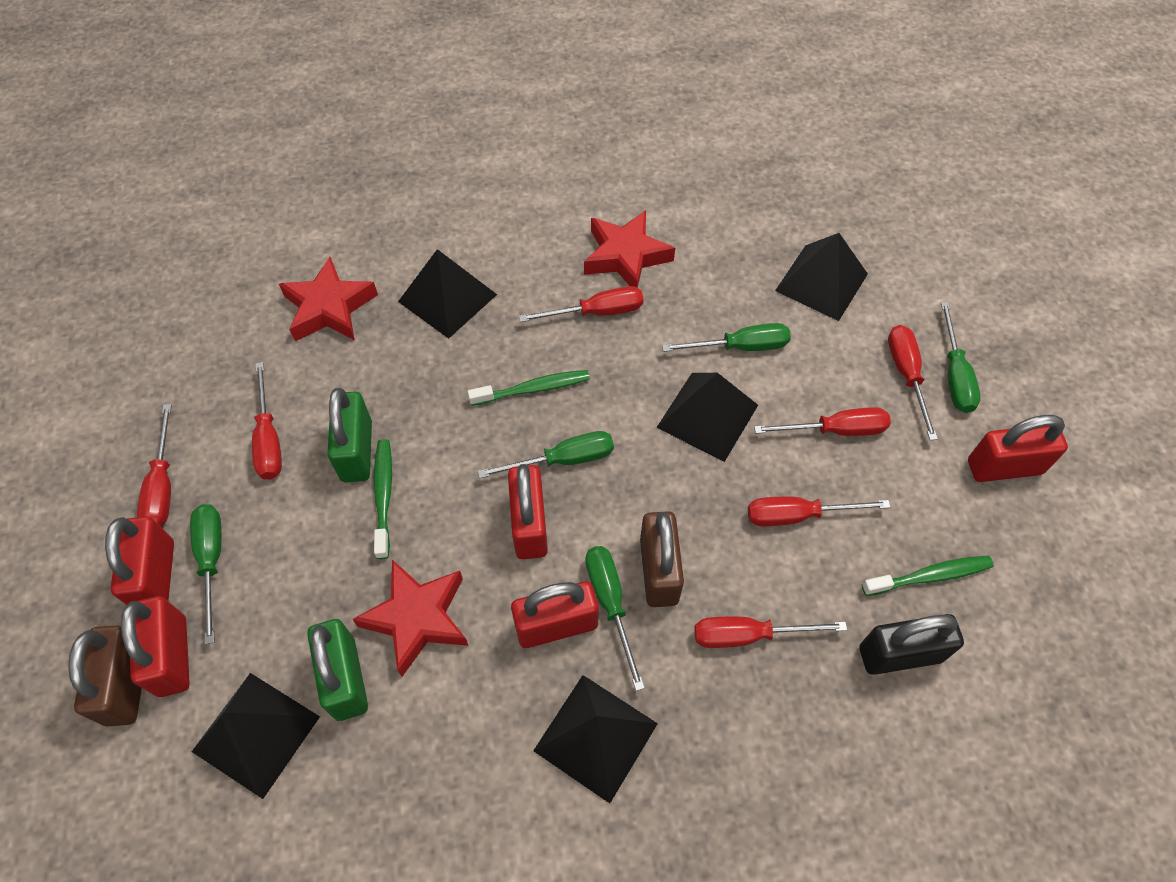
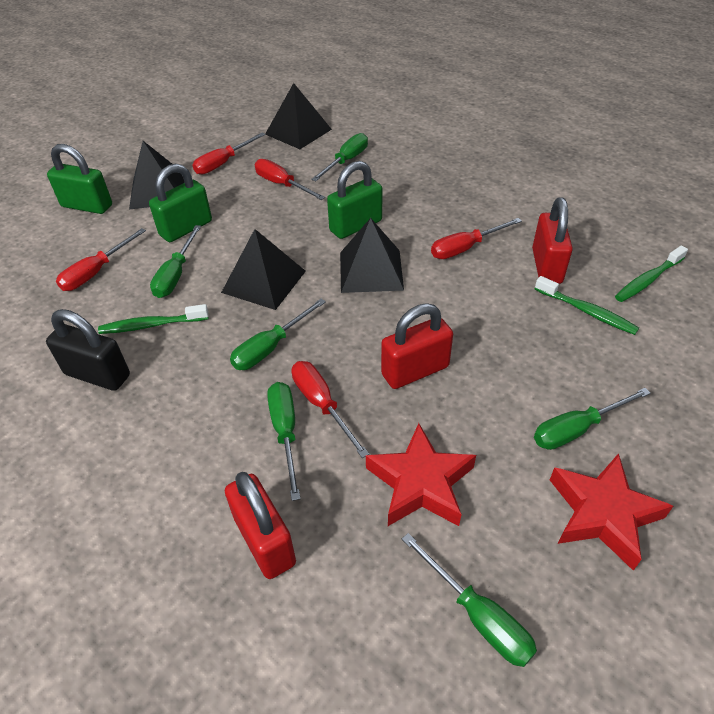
black pyramid: [192,673,320,799] [398,249,497,339] [533,675,658,803] [656,373,758,462] [775,233,868,321] = 5 -> [129,141,184,209] [221,229,306,310] [265,83,332,149] [340,218,404,293] = 4
brown padlock: [68,625,142,727] [640,511,684,607] = 2 -> none = 0
green padlock: [307,619,368,721] [327,388,372,482] = 2 -> [47,144,112,214] [149,164,212,242] [327,161,382,239] = 3
green screwdriver: [190,504,222,644] [478,431,614,478] [585,546,645,691] [662,323,791,352] [941,302,981,413] = 5 -> [150,225,201,298] [230,299,326,370] [267,382,300,501] [311,133,368,181] [402,533,537,667] [534,388,651,450] = 6
red padlock: [105,516,174,605] [121,596,190,697] [508,464,548,559] [511,581,599,648] [968,415,1068,482] = 5 -> [225,472,296,579] [381,303,453,389] [532,197,573,284] = 3
red screwdriver: [137,404,172,526] [252,362,282,480] [519,286,644,322] [694,617,847,648] [748,496,891,526] [754,407,891,436] [888,325,938,440] = 7 -> [56,228,146,291] [192,132,266,175] [255,159,325,200] [292,361,369,458] [431,218,522,259] = 5
red star: [279,257,378,341] [352,560,469,677] [584,210,675,288] = 3 -> [366,423,476,526] [550,453,673,571] = 2

